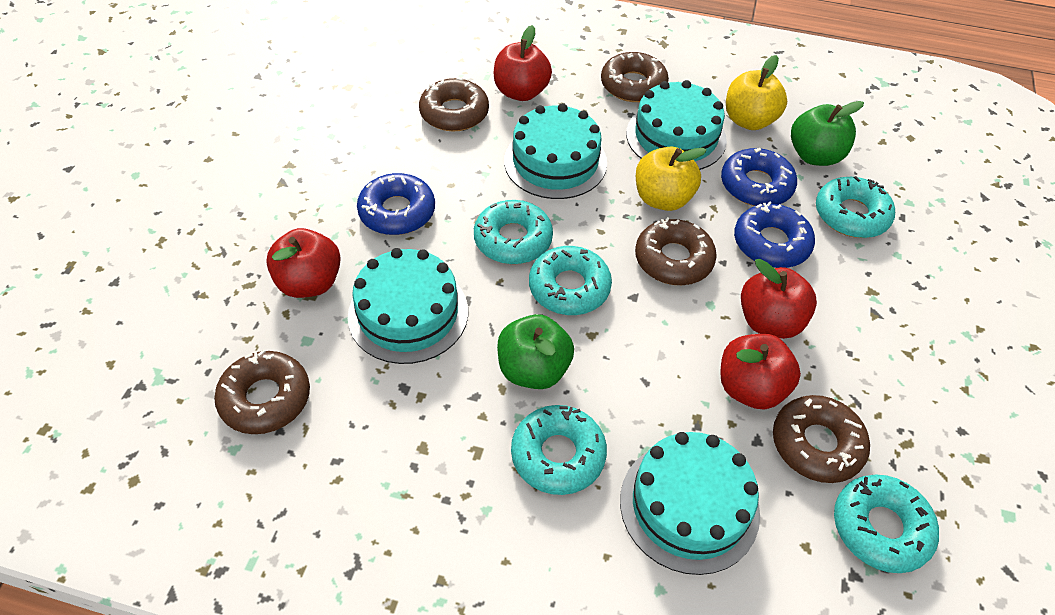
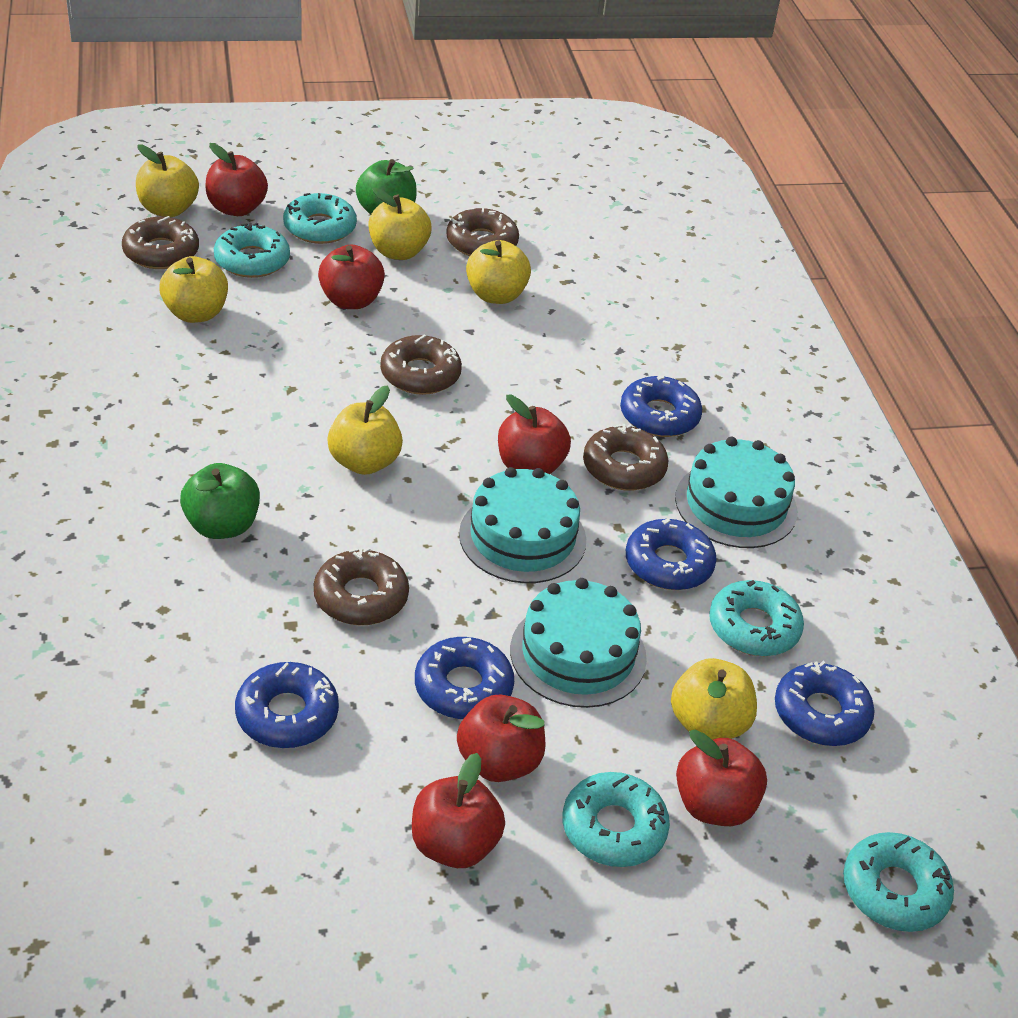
blue donut: [357,173,435,235] [721,148,797,206] [734,201,815,268] = 3 -> [235,662,339,748] [415,637,514,719] [620,376,702,437] [626,518,717,590] [775,661,875,746] = 5
red apple: [266,228,341,298] [494,25,552,101] [720,334,801,410] [741,259,817,339] = 4 -> [205,143,268,216] [318,244,385,309] [412,753,505,868] [457,694,546,782] [498,395,571,474] [676,730,767,826] = 6
turquoise cake: [348,248,468,364] [504,103,607,199] [620,432,760,575] [626,80,727,170] = 4 -> [459,467,586,583] [510,578,647,708] [675,437,797,548] = 3
yellow apple: [636,147,707,211] [726,55,787,130] = 2 -> [136,144,199,217] [159,256,228,323] [327,385,403,475] [368,188,432,260] [466,240,531,304] [671,658,757,739] = 6

